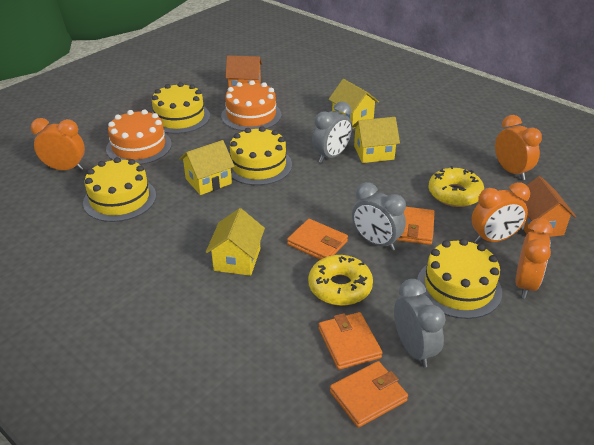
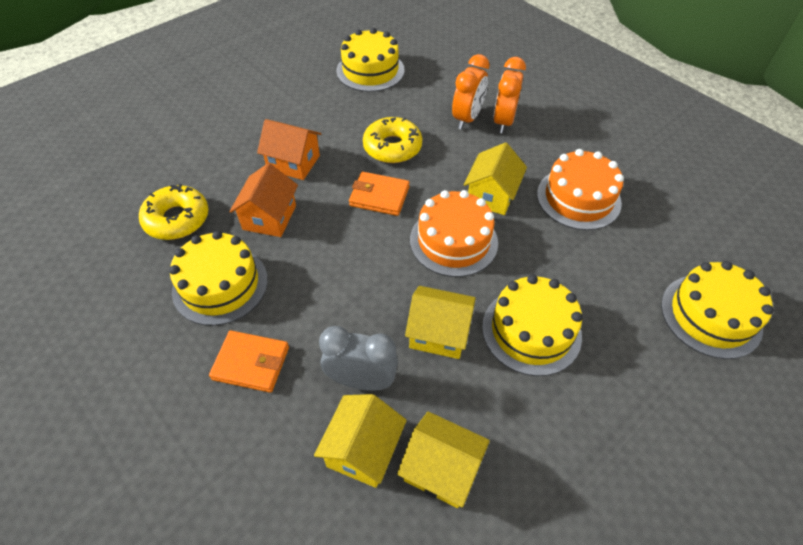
grey clock: [312,102,352,163] [352,182,406,251] [394,279,446,368] = 3 -> [319,326,398,391] = 1
orange clock: [31,118,85,170] [471,182,530,243] [495,115,542,180] [515,218,553,299] = 4 -> [452,54,490,129] [493,57,526,133] = 2
orange wallet: [287,219,348,260] [318,312,382,370] [330,361,408,428] [397,207,435,245] = 4 -> [209,331,289,393] [349,172,410,216] = 2

